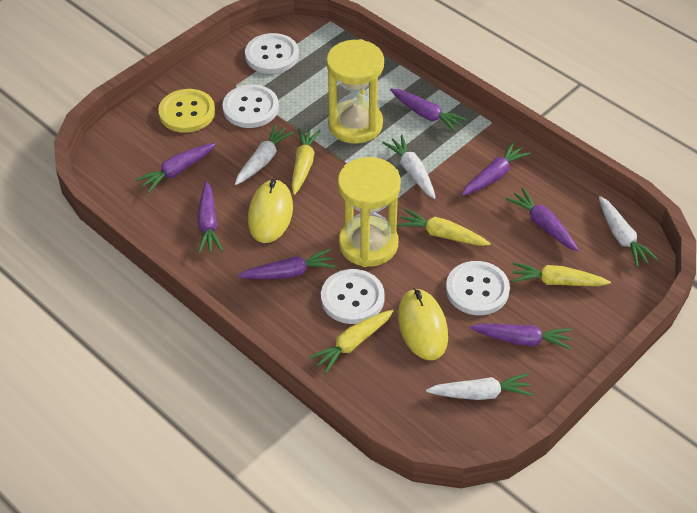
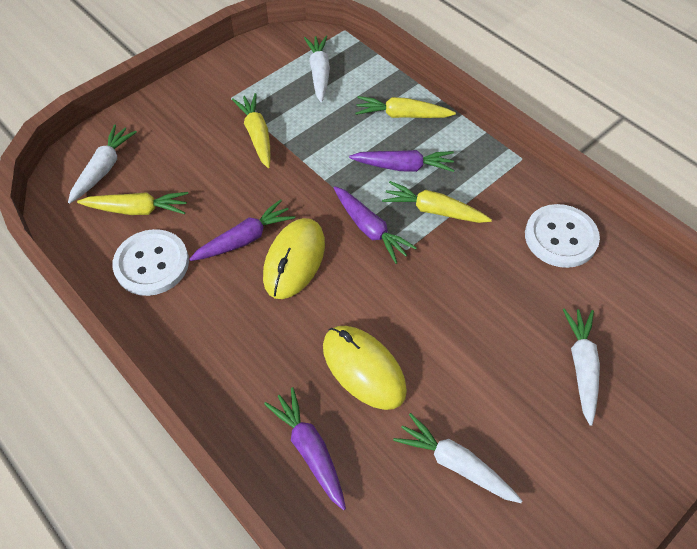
purple carrot: [135,143,216,193] [197,181,223,254] [238,249,336,279] [390,89,468,133] [461,142,531,196] [470,323,572,350] [506,188,578,251] = 7 -> [189,199,295,261] [264,387,346,510] [334,186,417,264] [349,150,454,172] = 4
white button: [223,84,279,128] [245,33,299,74] [321,269,385,324] [446,261,510,315] = 4 -> [112,229,189,296] [525,204,600,268] = 2
yellow button: [158,89,215,133] = 1 -> none = 0
yellow hourglass: [326,39,384,144] [338,157,401,267] = 2 -> none = 0

